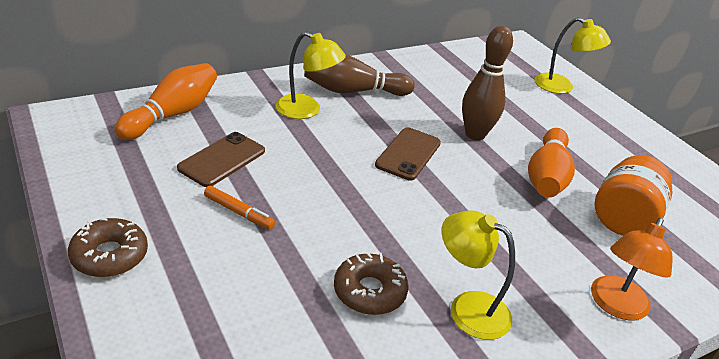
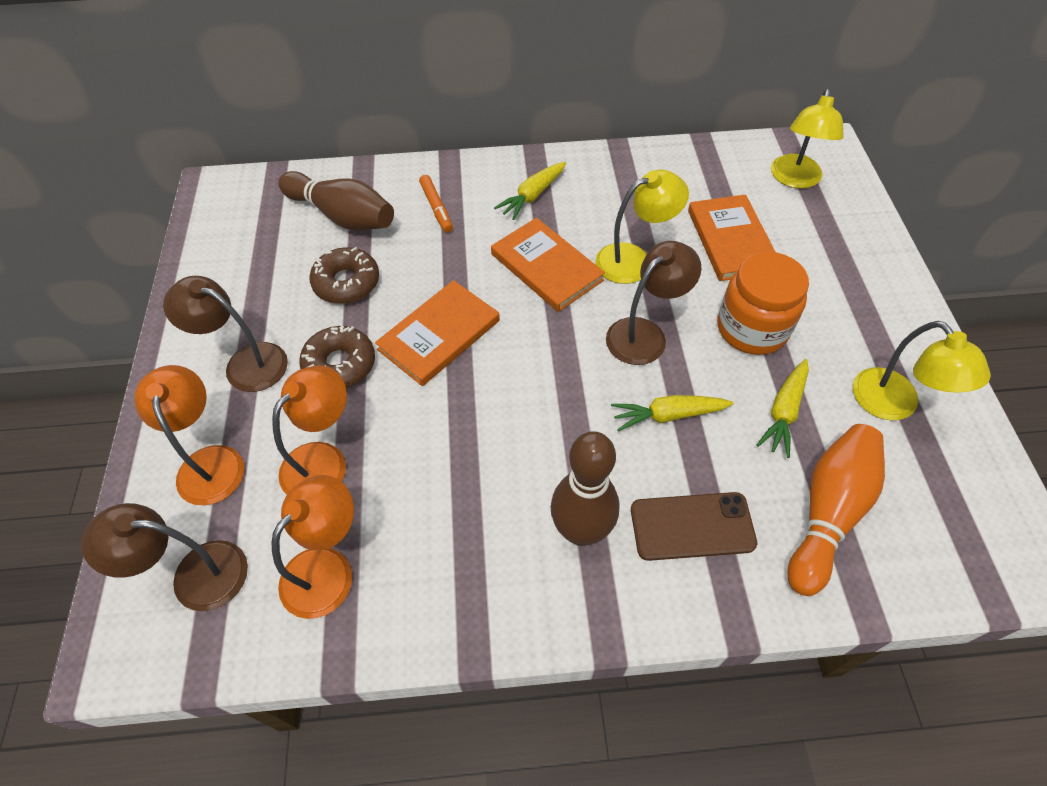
brown lamp: none = 0 -> [81,503,248,611] [163,276,288,392] [606,241,701,365] = 3
brown phone: [177,132,265,187] [375,127,441,181] = 2 -> [631,492,757,561] = 1
orange book: none = 0 -> [375,280,500,386] [491,218,605,312] [688,194,775,281] = 3
orange bowling pin: [115,63,217,140] [528,128,575,198] = 2 -> [787,424,885,596] = 1
orange lamp: [591,218,673,320] = 1 -> [134,365,244,505] [272,365,347,495] [272,475,354,619] = 3
yellow carrot: none = 0 -> [494,162,566,220] [611,395,734,432] [757,359,809,458] = 3

